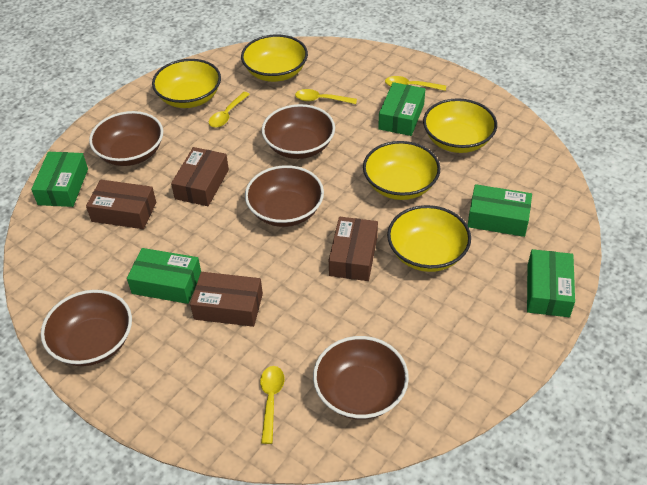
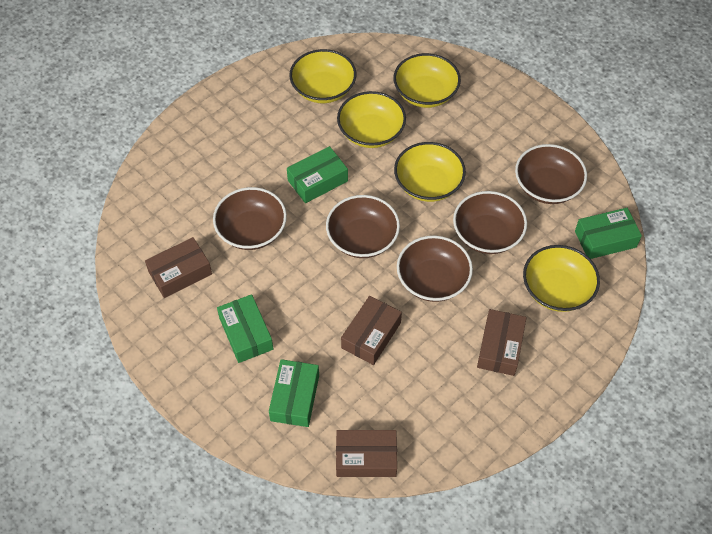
green box: [31,152,88,207] [127,248,201,304] [378,82,425,136] [468,184,532,237] [527,249,575,317] = 5 -> [217,294,273,363] [269,359,319,427] [287,146,348,203] [575,208,642,259] = 4
yellow spoon: [209,92,250,128] [260,366,285,444] [295,89,357,104] [385,76,446,91] = 4 -> none = 0

